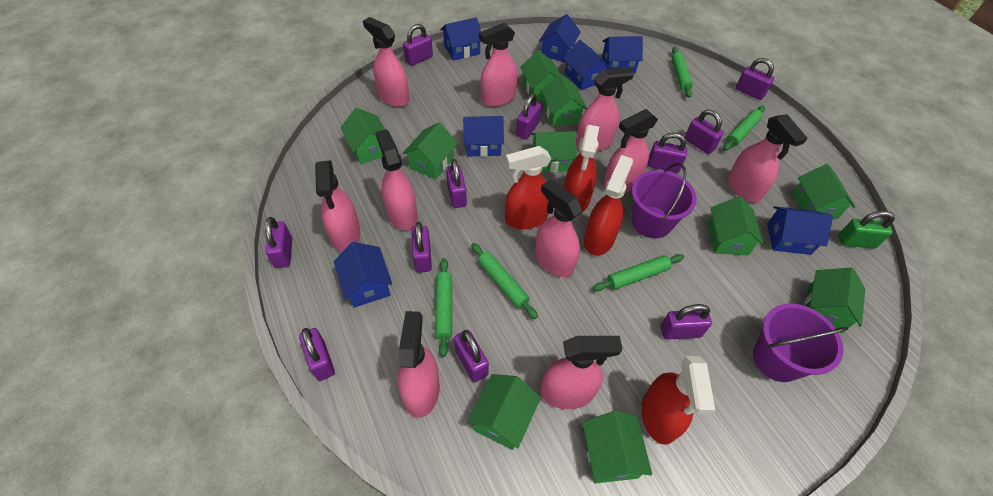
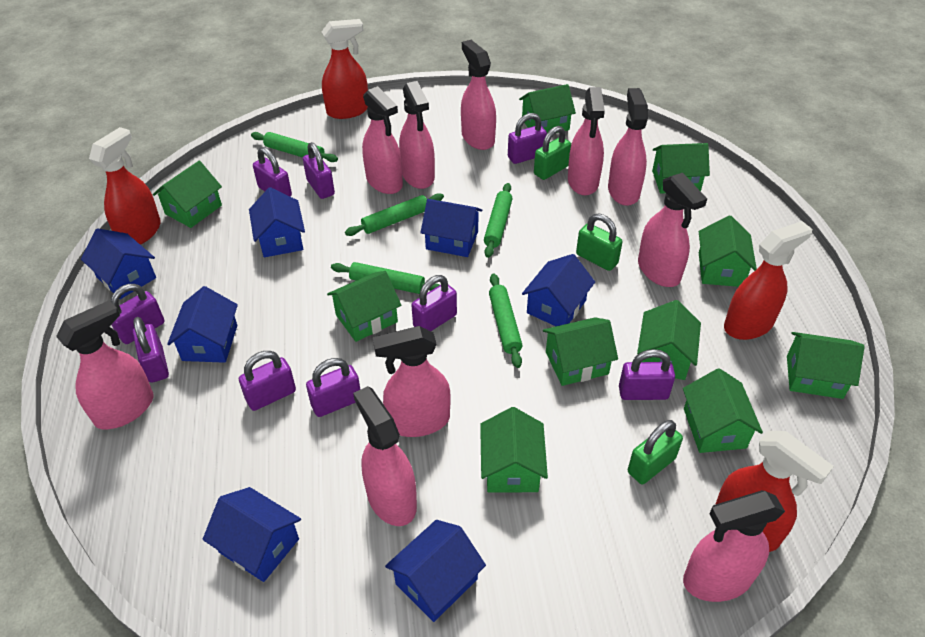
green padlock: [838,211,895,249] = 1 -> [534,126,571,180] [576,214,623,271] [628,420,683,484] = 3
purple bucket: [632,163,697,238] [753,303,848,382] = 2 -> none = 0
purple padlock: [265,217,292,268] [299,328,335,381] [403,24,433,66] [412,222,432,273] [446,159,467,208] [454,330,489,382] [516,93,541,139] [648,133,687,173] [661,304,712,340] [685,110,724,154] [736,58,774,100] = 11 -> [111,284,165,344] [133,317,169,383] [239,351,296,411] [253,147,292,197] [303,142,335,199] [306,358,360,417] [411,275,457,331] [508,113,547,164] [619,349,675,400] = 9

